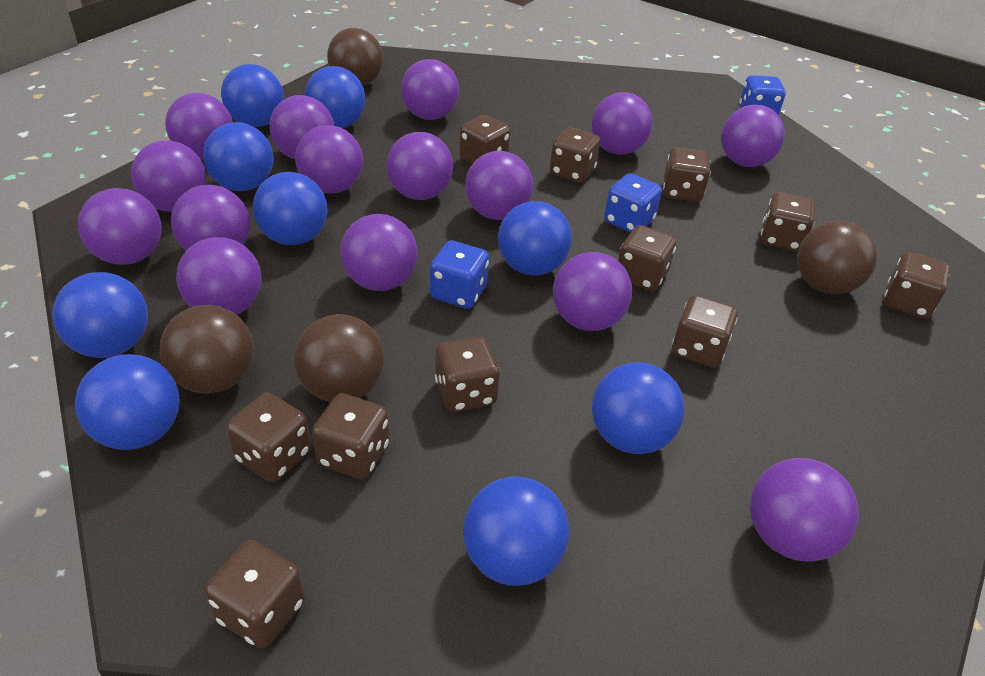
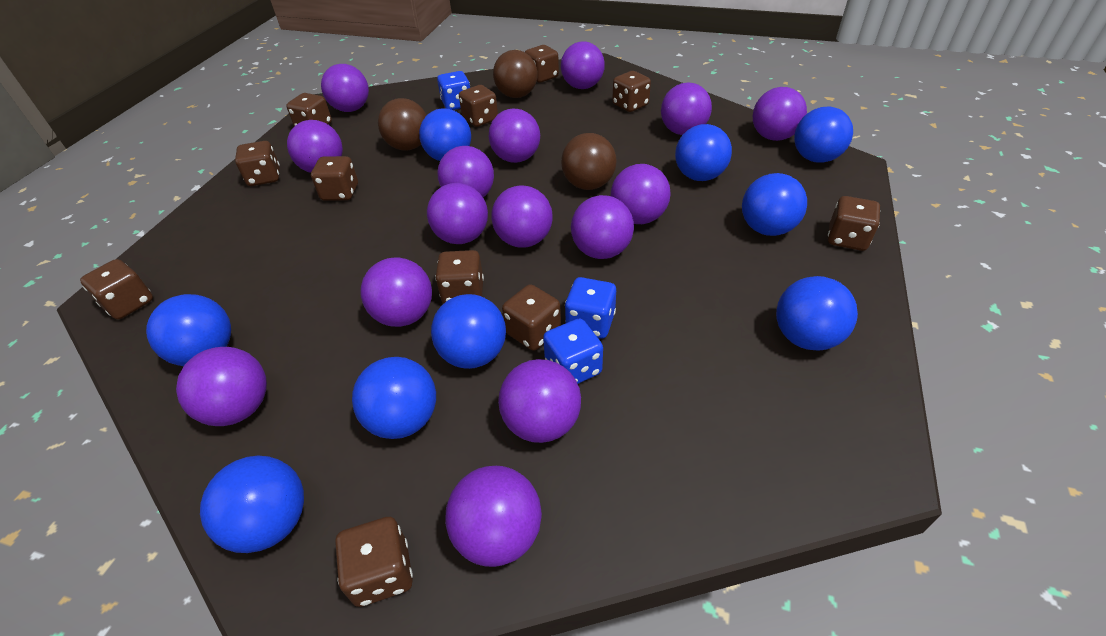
brown ball: [160,305,254,394] [294,314,385,402] [327,28,383,86] [797,221,877,294] = 4 -> [378,98,426,151] [493,50,538,98] [561,133,616,190] = 3

